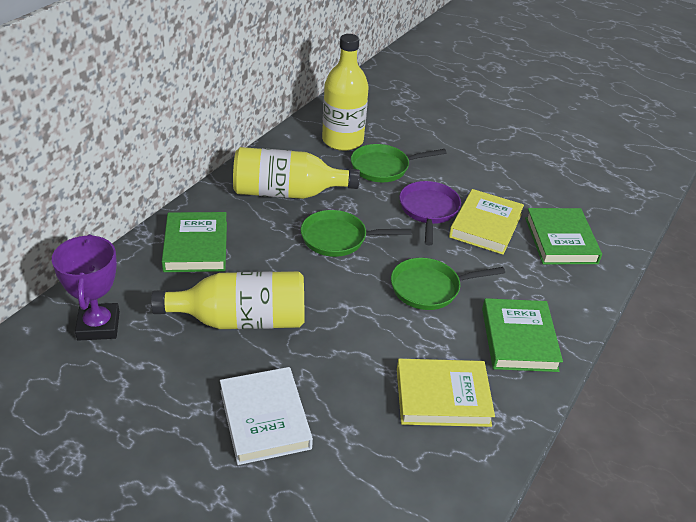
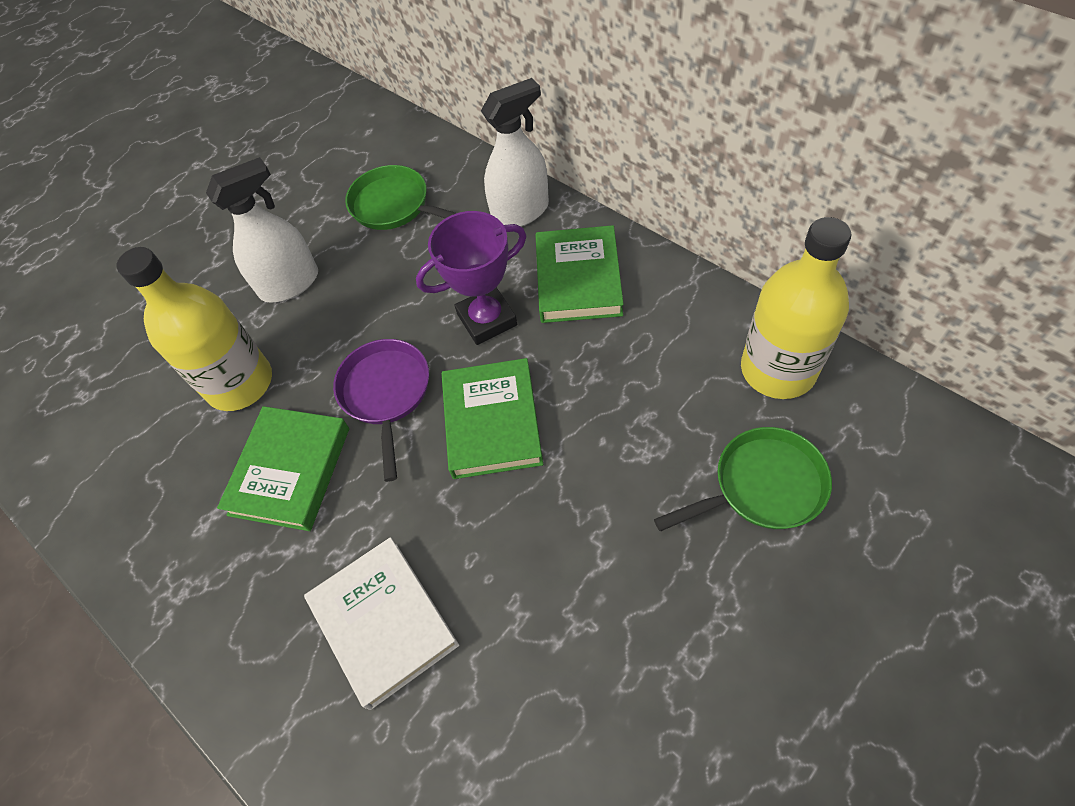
green pan: [301,210,412,257] [351,144,447,182] [391,258,505,310] = 3 -> [345,165,456,230] [654,427,832,532] = 2
white spray bottle: none = 0 -> [206,157,318,303] [481,78,549,227] = 2
yellow book: [397,359,495,427] [449,189,524,255] = 2 -> none = 0
yellow bottle: [151,271,304,329] [233,147,360,199] [322,34,369,151] = 3 -> [116,247,272,411] [741,217,852,399] = 2

